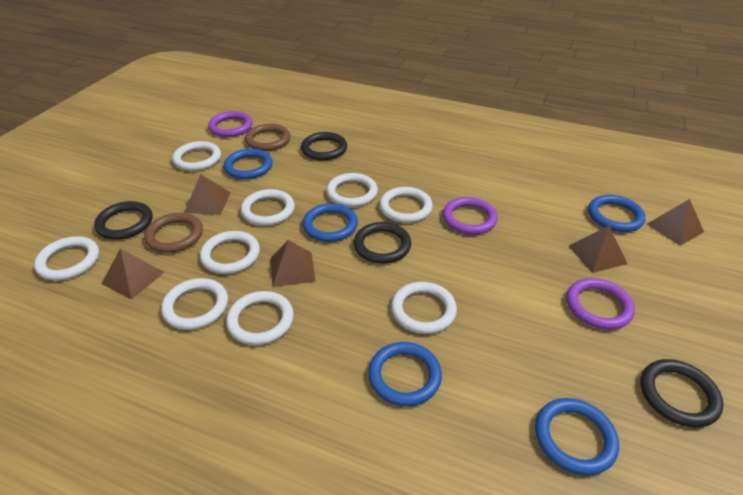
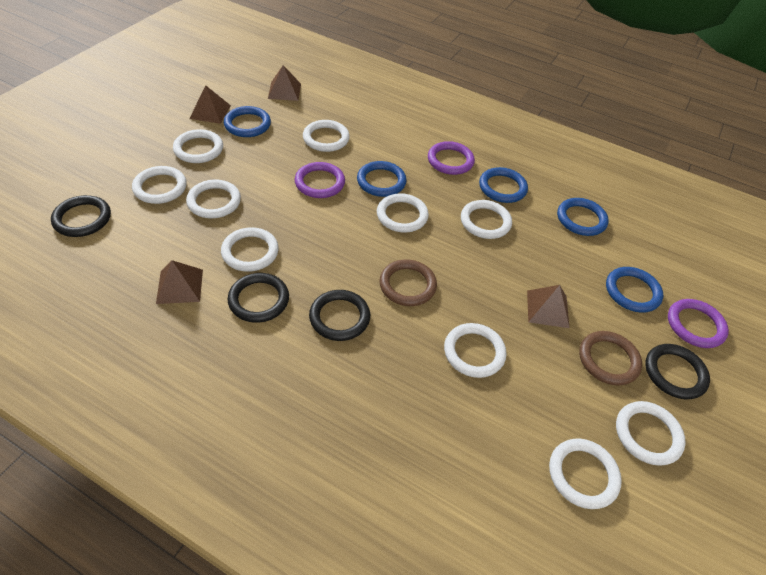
brown pyramid: [101,248,164,300] [184,174,231,215] [271,240,316,287] [569,226,627,273] [647,199,704,246] = 5 -> [156,260,203,304] [189,85,231,124] [268,65,301,101] [527,285,570,328] = 4
white ring: [34,236,99,281] [161,278,228,330] [172,141,221,171] [200,231,260,274] [226,291,294,345] [241,189,295,226] [326,173,378,207] [379,187,433,223] [391,282,457,334] = 9 -> [132,166,187,204] [173,129,223,163] [186,180,241,218] [221,227,279,272] [303,120,350,152] [377,193,429,232] [444,323,506,378] [461,200,512,239] [549,438,622,509] [616,401,686,466] = 10

